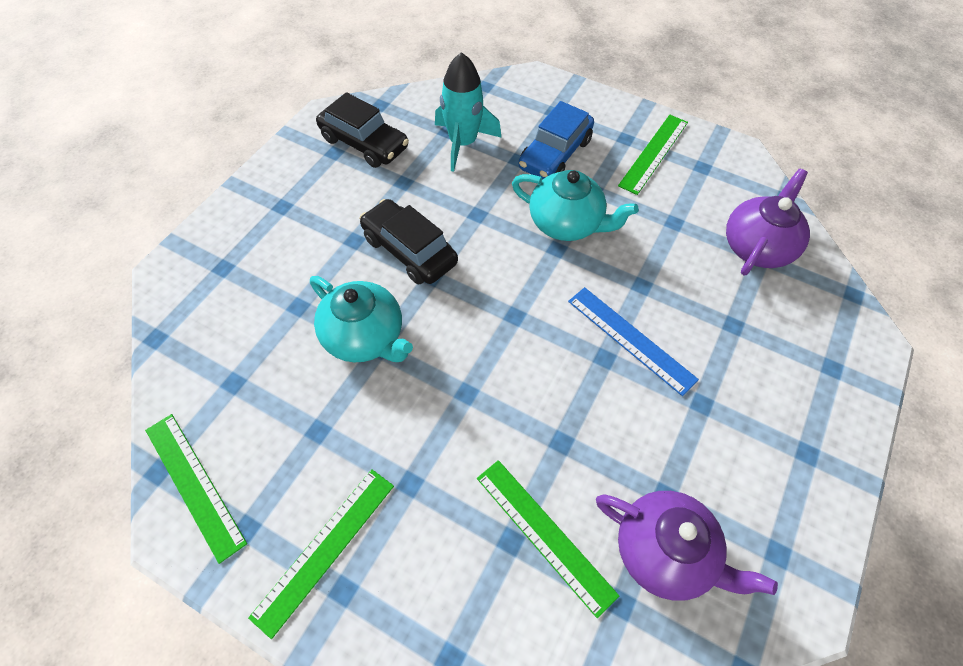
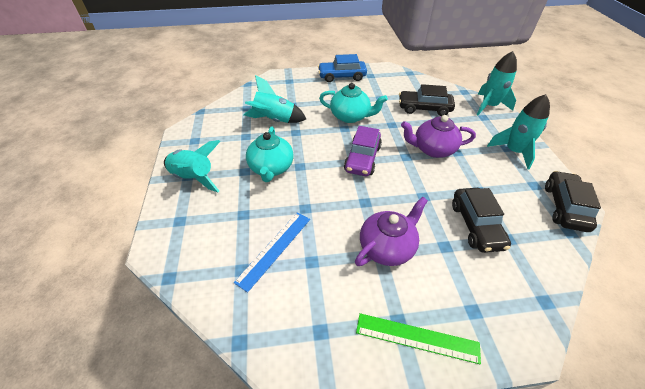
black car: [316,92,409,168] [359,199,458,285] = 2 -> [399,84,455,116] [452,188,511,253] [545,171,601,232] = 3
green ruler: [145,414,247,564] [248,469,394,639] [477,460,619,618] [618,115,688,195] = 4 -> [356,313,481,364] = 1
purple car: none = 0 -> [344,126,382,176] = 1
turquoise rocket: [435,52,501,172] = 1 -> [164,140,221,192] [244,75,306,123] [477,51,517,115] [487,94,550,170] = 4

